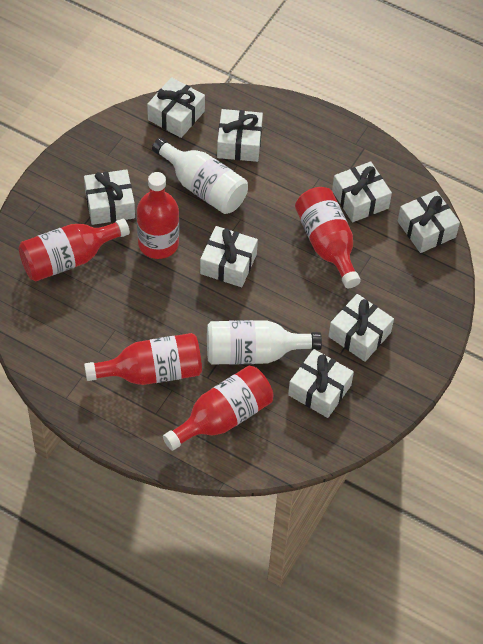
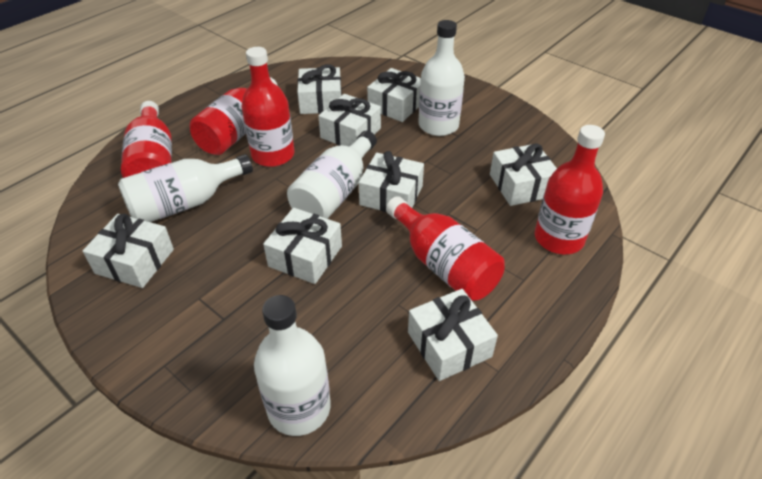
white bottle: [152,137,248,214] [207,320,322,365] = 2 -> [118,154,253,222] [254,295,331,436] [287,131,377,219] [418,20,465,136] = 4

